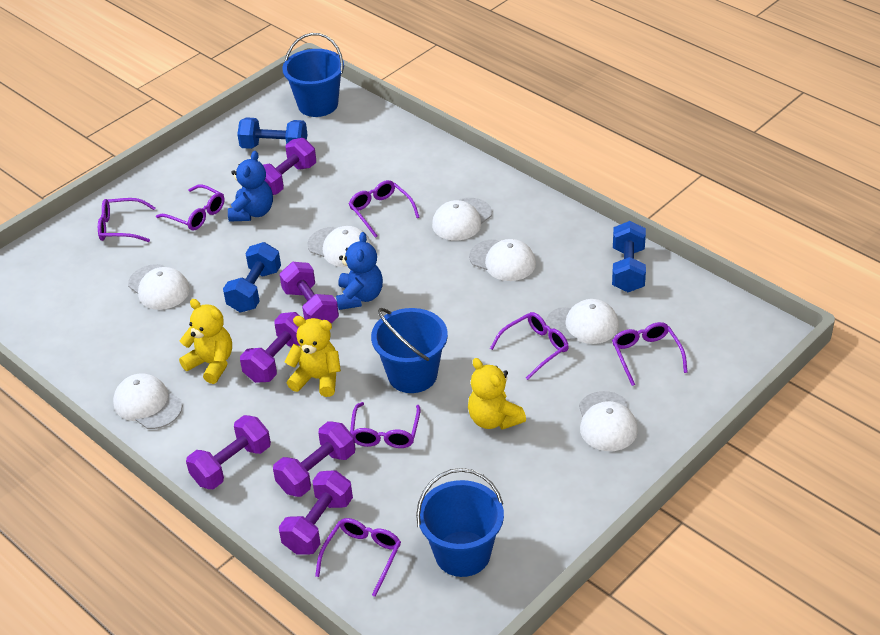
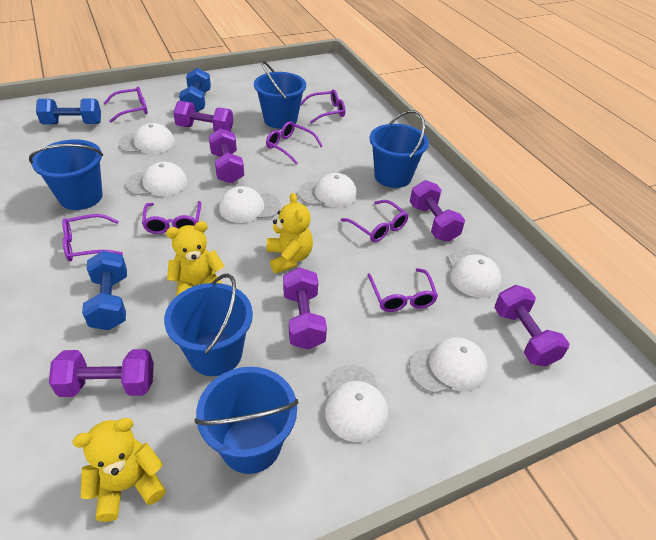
blue bucket: [282,33,344,117] [371,308,448,393] [416,468,504,577] = 3 -> [29,139,103,210] [164,273,253,376] [194,367,298,474] [254,60,306,129] [370,110,429,188] = 5
blue teddy bear: [228,151,273,222] [336,232,383,310] = 2 -> none = 0

